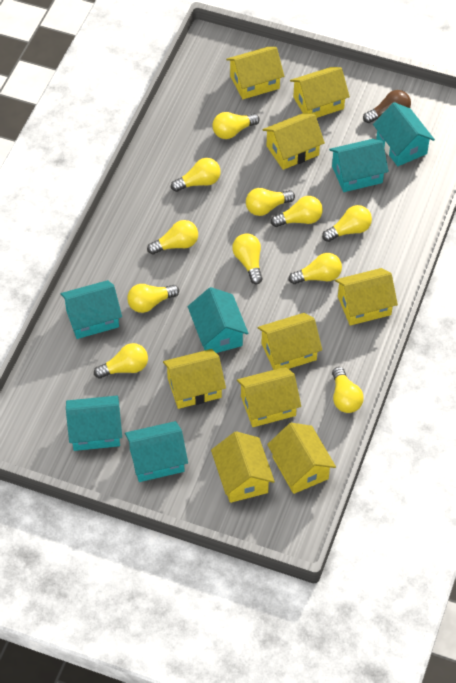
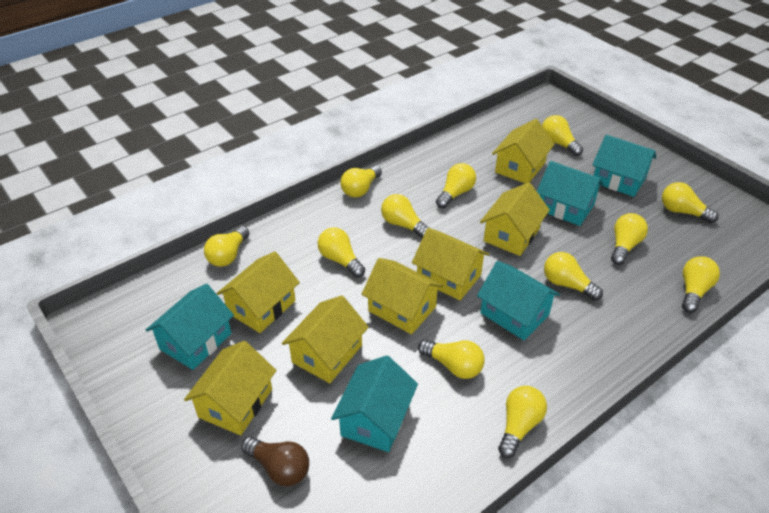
turquoise house: [61,280,122,339] [66,396,122,451] [125,421,188,482] [188,287,249,353] [329,139,389,192] [373,102,435,166] = 6 -> [146,284,234,370] [331,355,418,452] [477,261,560,340] [537,161,604,226] [592,135,656,197] = 5
yellow house: [163,349,226,409] [211,431,275,503] [226,47,284,99] [237,367,301,427] [258,313,322,370] [263,113,325,170] [267,423,336,494] [290,67,350,118] [335,268,398,326] = 9 -> [184,341,276,435] [216,251,300,333] [282,295,369,383] [362,258,444,334] [412,228,489,301] [480,182,550,256] [492,119,555,184] = 7
yellow light bulb: [94,343,148,379] [127,284,179,313] [147,220,198,255] [171,158,220,192] [212,112,260,139] [232,233,263,284] [246,188,295,216] [271,196,323,227] [289,253,342,284] [322,205,372,242] [332,367,364,413] = 11 -> [204,226,249,267] [318,227,365,278] [341,165,382,197] [381,194,429,238] [418,340,485,379] [436,163,476,208] [498,386,547,458] [542,115,583,156] [544,252,603,301] [611,213,648,265] [662,182,719,223] [682,256,720,313] = 12

